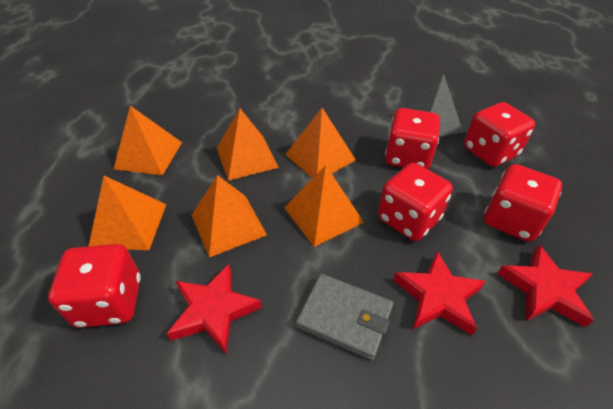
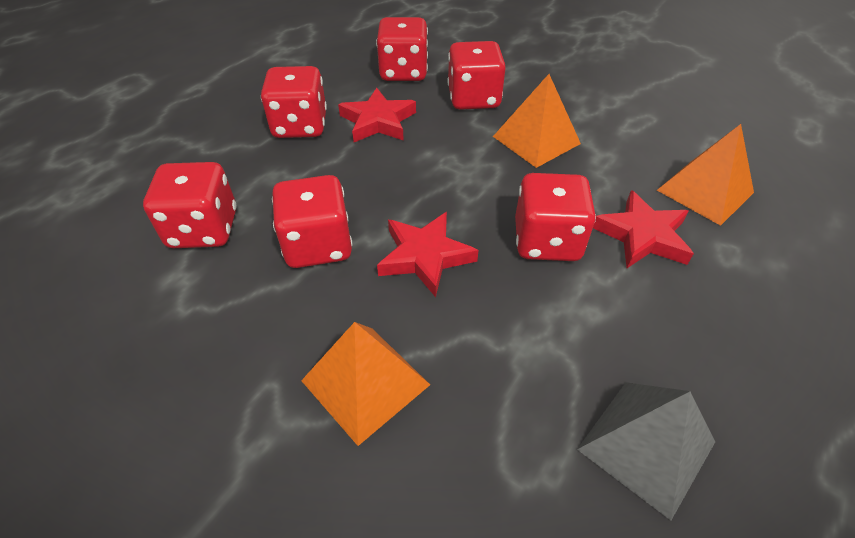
grey wallet: [296,274,393,360] = 1 -> none = 0
orange pyramid: [89,176,166,250] [114,106,182,176] [192,175,267,257] [217,108,279,181] [284,165,364,247] [285,108,356,179] = 6 -> [301,322,430,446] [493,74,581,168] [657,124,754,226] = 3
red dice: [48,244,141,328] [378,163,453,241] [385,108,440,169] [464,102,535,167] [484,164,562,242] = 5 -> [143,162,237,248] [261,66,327,138] [272,175,352,268] [376,17,428,81] [448,41,506,110] [515,173,596,261] = 6

